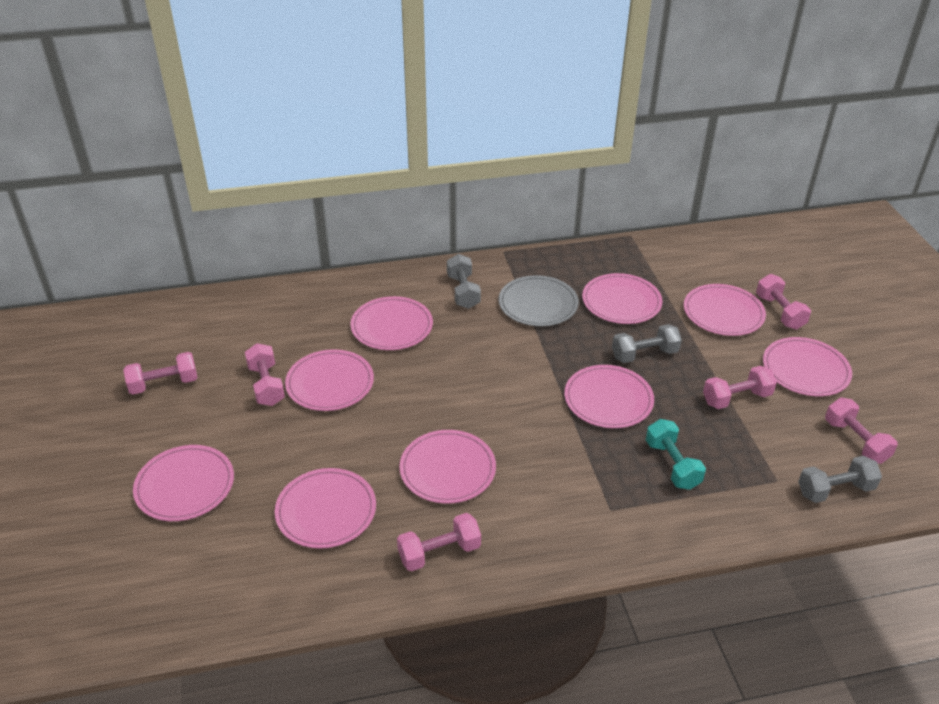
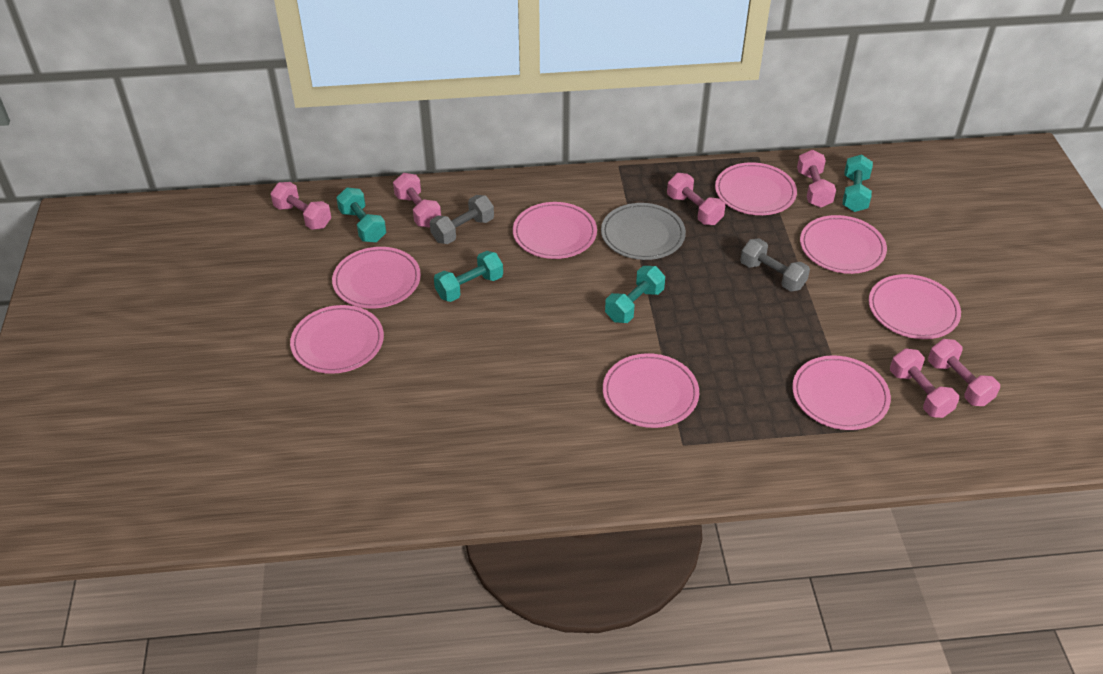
grey dumbbell: [447,254,481,309] [612,324,682,363] [798,456,882,503] = 3 -> [430,195,494,244] [740,238,810,292] = 2
pink plate: [133,445,234,521] [275,468,376,549] [285,349,374,411] [350,296,433,350] [399,430,496,504] [564,365,654,428] [582,273,663,324] [684,284,766,336] [763,337,852,396] = 9 -> [290,305,384,374] [332,247,421,309] [513,202,597,259] [603,353,699,428] [715,162,797,215] [792,355,891,430] [800,215,887,274] [869,274,961,339] = 8
turquoise dumbbell: [646,419,706,490] = 1 -> [336,187,386,242] [434,251,503,302] [605,266,665,323] [843,154,873,212] = 4

